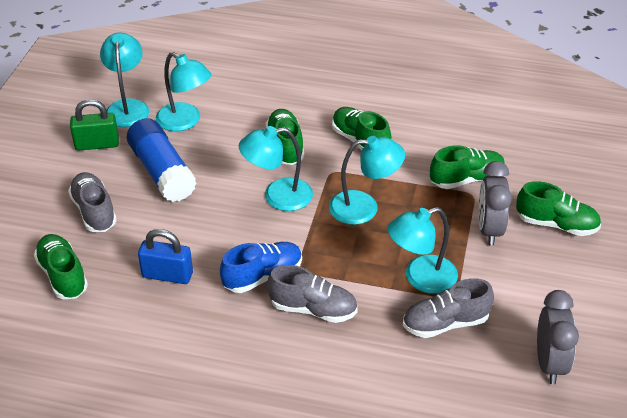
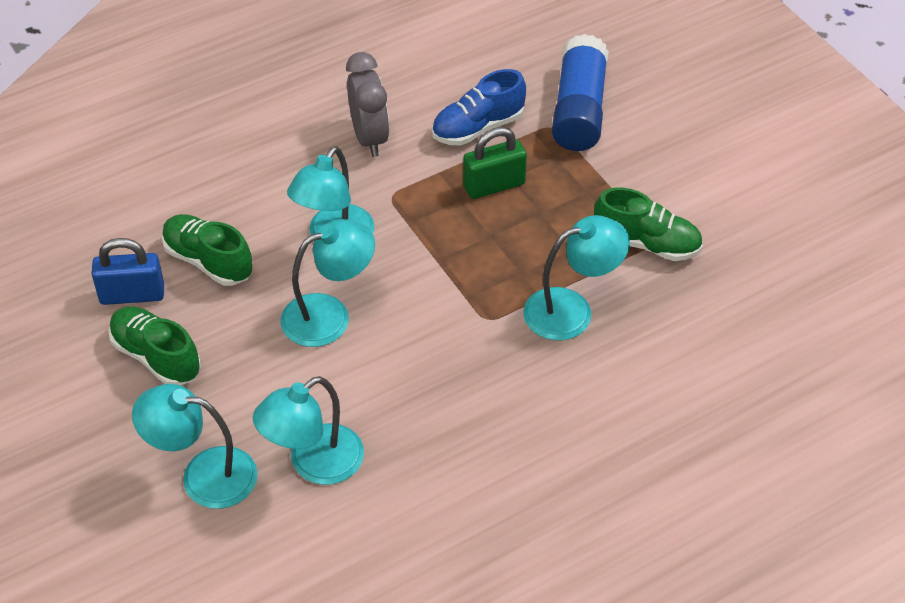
green shoe: [34,234,88,299] [266,109,304,165] [332,107,391,150] [430,145,505,189] [516,181,601,236] = 5 -> [109,306,201,385] [162,214,253,286] [594,188,703,261] = 3
grey clock: [478,161,512,246] [537,290,579,384] = 2 -> [346,52,389,157] = 1
grey shoe: [68,172,117,232] [267,265,358,323] [403,278,494,338] = 3 -> none = 0

